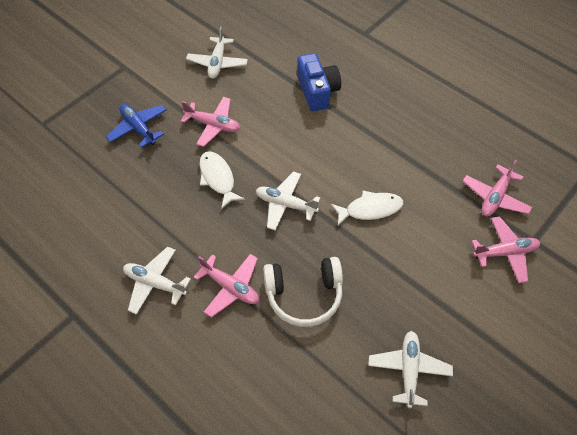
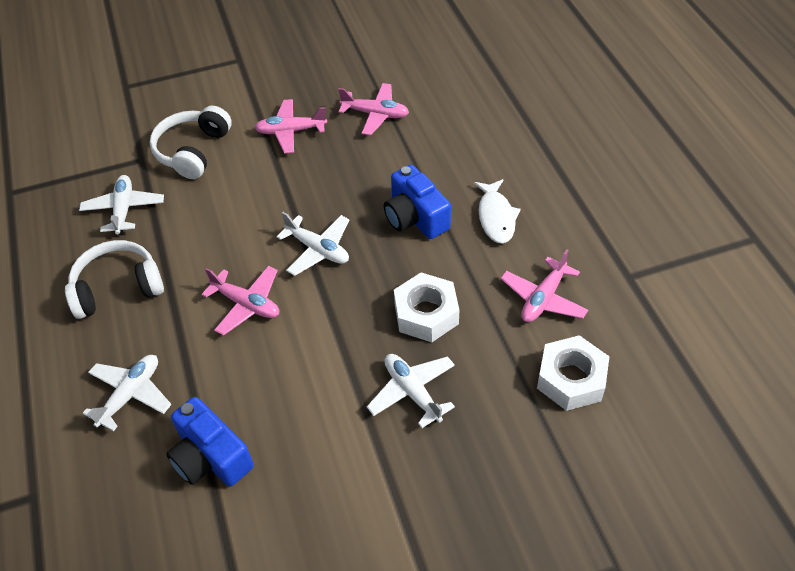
blue camera: [297,53,341,111] = 1 -> [166,397,254,486] [384,165,451,239] = 2
blue plane: [106,104,167,148] = 1 -> none = 0
white fish: [200,151,245,209] [331,190,404,226] = 2 -> [474,179,521,244] = 1
white headphones: [263,257,343,327] = 1 -> [65,240,164,319] [150,106,232,179] = 2
white nut: none = 0 -> [394,273,459,342] [537,335,610,411] = 2

